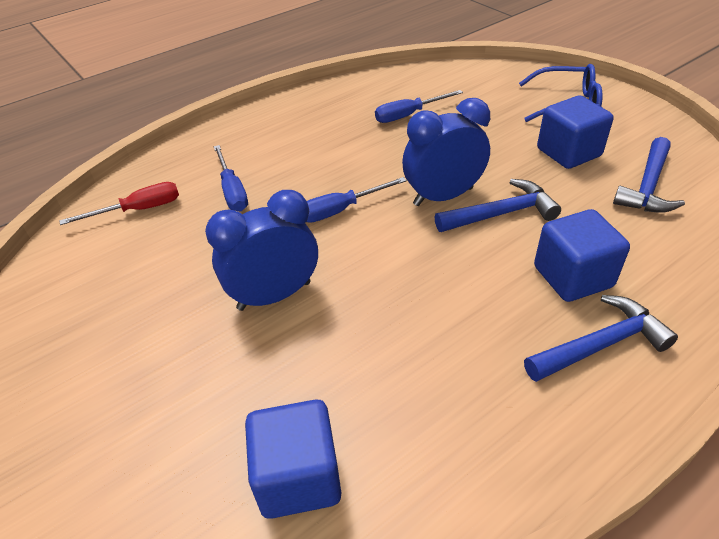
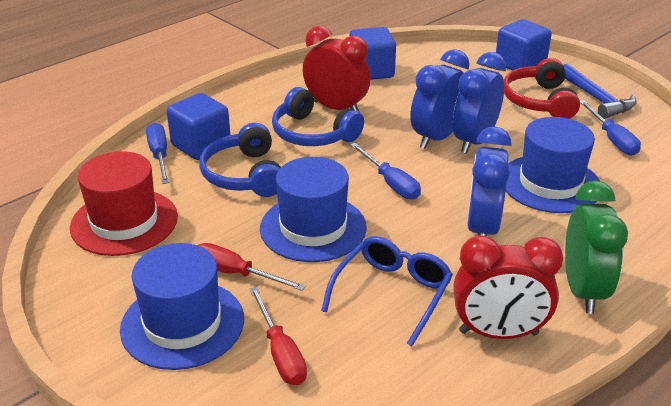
blue clock: [205,190,318,311] [402,98,490,206] = 2 -> [410,49,470,149] [453,52,506,154] [467,127,512,236] = 3
blue hammer: [435,179,561,232] [524,295,678,382] [613,137,685,213] = 3 -> [563,64,637,119] = 1
blue hat: none = 0 -> [120,243,244,370] [260,157,367,262] [506,117,600,213] = 3
blue headphones: none = 0 -> [199,123,281,197] [272,87,364,146] = 2
green clock: none = 0 -> [565,180,628,314] = 1
red clock: none = 0 -> [303,26,371,112] [454,235,563,339] = 2
red hat: none = 0 -> [70,151,178,256] = 1
red headphones: none = 0 -> [504,58,580,119] = 1
red screwdriver: [59,182,179,225] = 1 -> [197,243,306,291] [250,287,307,385] = 2

